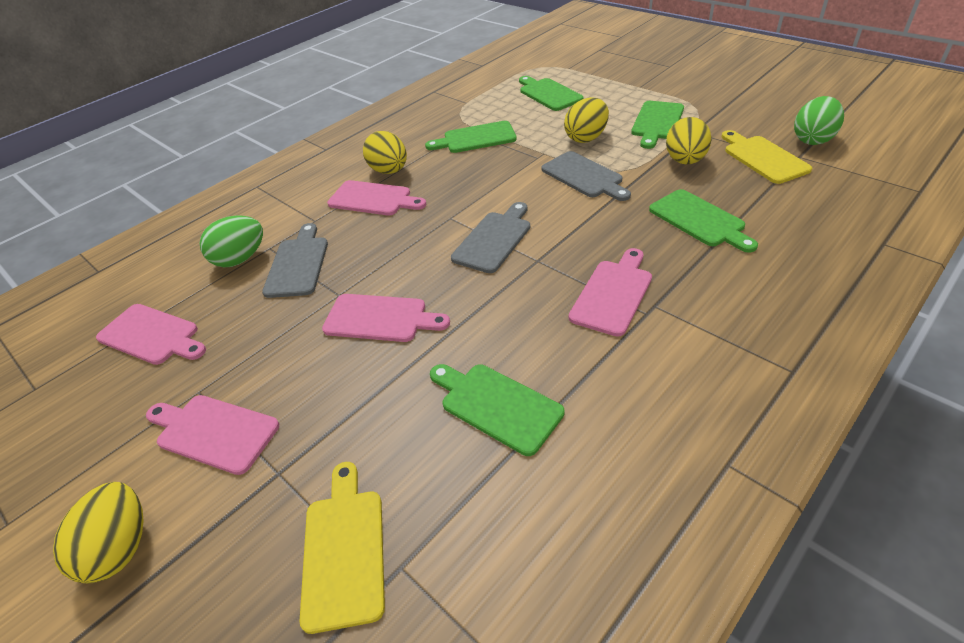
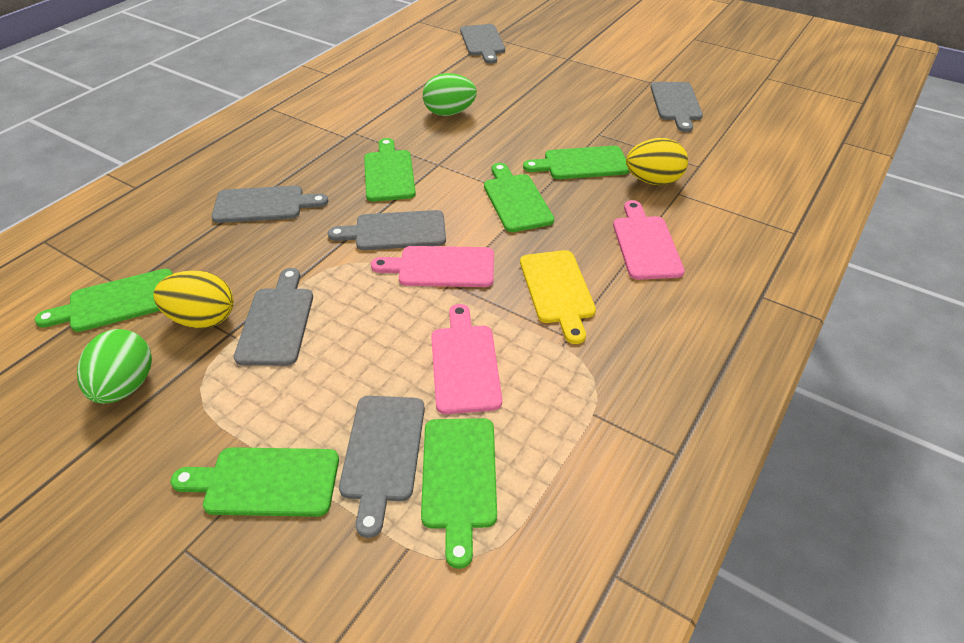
green cutting board: [425,121,517,153] [430,364,564,456] [519,76,584,111] [631,101,684,149] [649,189,758,253] = 5 -> [35,269,173,332] [170,447,339,517] [364,138,416,202] [421,418,497,569] [484,163,554,232] [523,146,630,179] = 6
grey cutting board: [262,223,328,298] [451,202,530,273] [542,151,631,201] = 3 -> [212,186,328,223] [234,268,313,366] [328,210,446,250] [339,396,425,538] [460,24,505,64] [650,82,703,132] = 6
pink cutting board: [96,304,206,365] [146,395,279,475] [322,294,450,342] [327,180,426,215] [569,248,652,337] = 5 -> [371,246,494,287] [431,304,502,414] [613,200,685,280] = 3
yellow cutting board: [300,462,385,634] [721,130,812,184] = 2 -> [520,250,596,344] = 1
yellow egg: [53,482,144,583] [363,131,407,174] [564,97,609,143] [666,117,712,165] = 4 -> [153,271,233,329] [626,138,688,185] = 2

